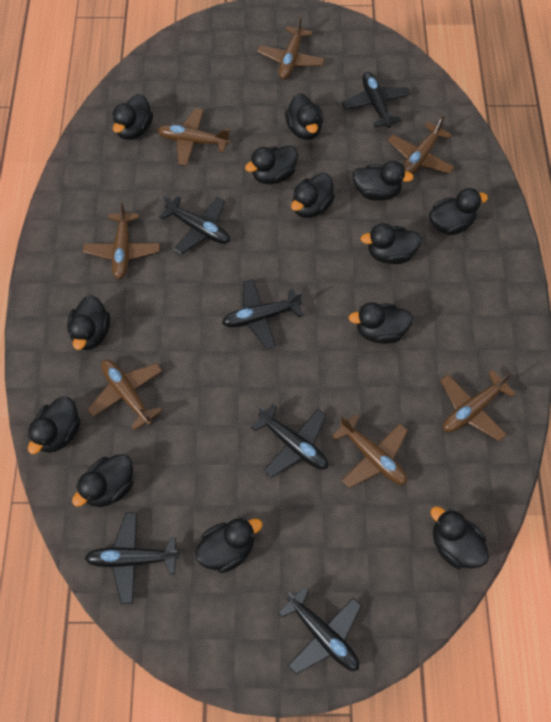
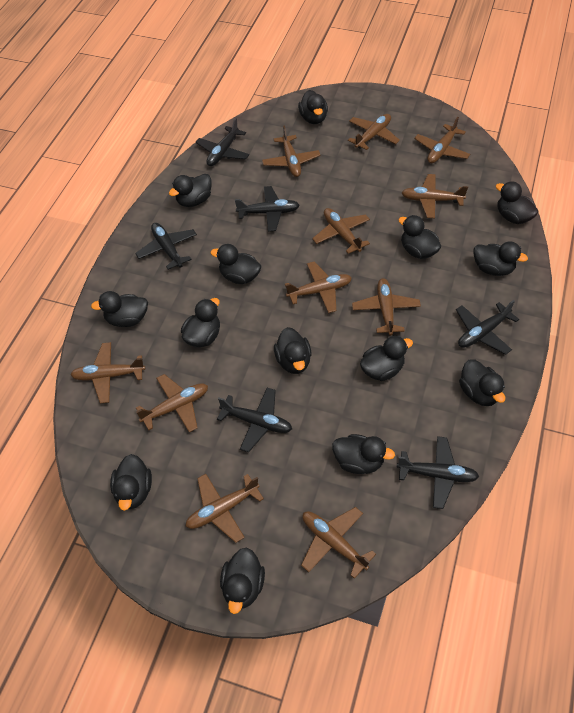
black duck: [27,397,81,454] [67,295,110,350] [72,454,133,507] [112,94,153,140] [195,518,262,573] [245,145,298,184] [285,93,323,140] [291,173,335,218] [349,302,413,344] [353,161,414,201] [361,223,422,264] [429,188,488,235] [430,506,489,569] = 13 -> [91,291,148,327] [110,454,152,511] [169,174,212,207] [181,298,220,347] [211,244,261,284] [220,547,265,614] [274,327,311,374] [298,90,328,124] [332,434,395,474] [360,336,413,381] [398,215,441,259] [459,359,505,406] [473,241,528,276] [496,181,538,224] = 14
brown plane: [83,202,160,279] [87,360,163,431] [158,108,230,166] [257,16,325,79] [332,414,408,488] [388,116,454,174] [440,370,516,441] = 7 -> [70,342,145,403] [136,374,208,433] [185,474,264,543] [262,126,321,177] [285,261,352,313] [301,507,376,579] [312,208,370,254] [348,114,400,150] [352,278,421,336] [402,174,468,218] [414,117,470,164] = 11

